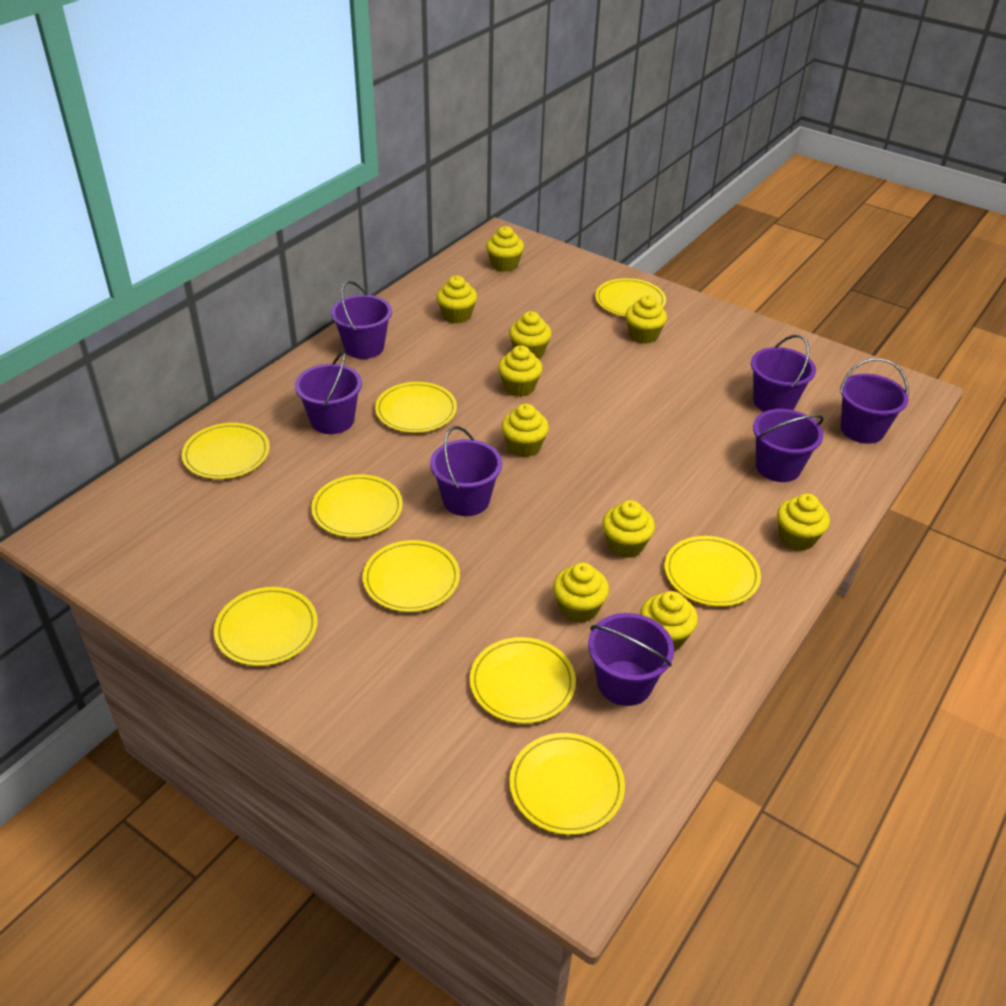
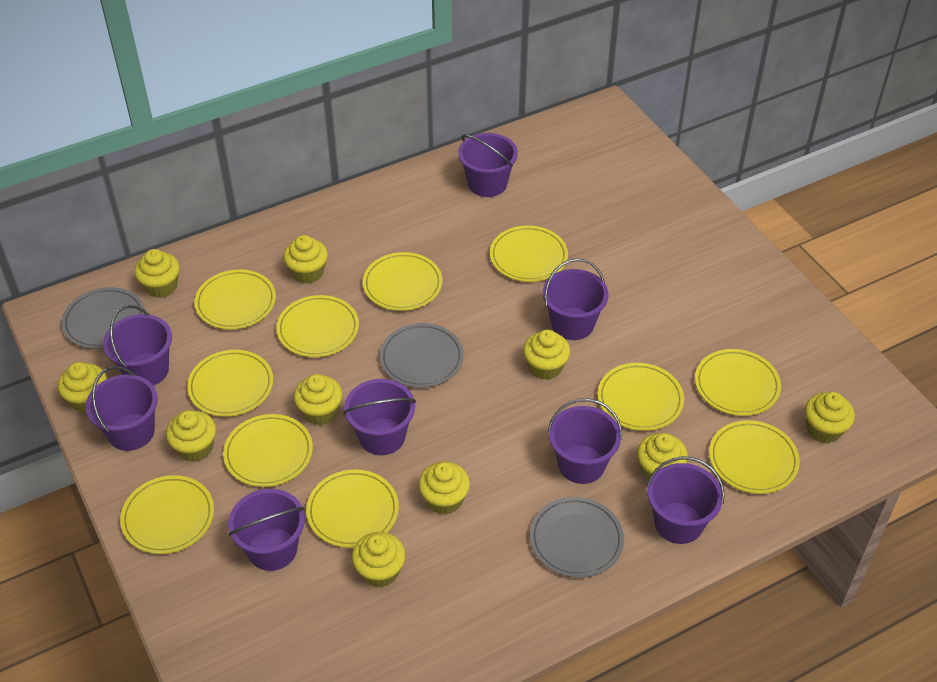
grey plate: none = 0 -> [62,287,145,349] [380,323,464,388] [530,497,624,578] = 3
purple bucket: [295,352,362,434] [331,281,392,359] [430,426,502,516] [588,613,674,706] [751,335,816,412] [753,409,824,482] [840,358,909,444] = 7 -> [86,366,158,451] [103,305,172,386] [228,489,305,571] [343,379,416,455] [458,133,518,197] [543,258,609,340] [548,398,622,484] [647,456,725,544] = 8
yellow plate: [182,423,270,479] [214,587,318,666] [311,474,403,538] [363,540,460,612] [375,382,457,433] [470,637,576,724] [510,733,625,835] [595,278,666,317] [665,536,761,607] = 9 -> [120,475,214,554] [187,350,273,417] [194,269,276,330] [223,414,313,487] [276,295,359,357] [306,470,399,548] [363,252,443,311] [490,225,568,282] [598,363,684,431] [695,349,781,416] [709,420,800,494] = 11

